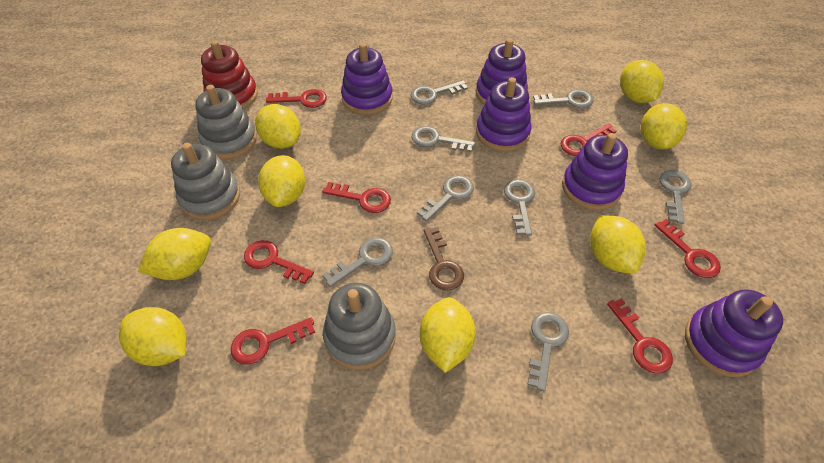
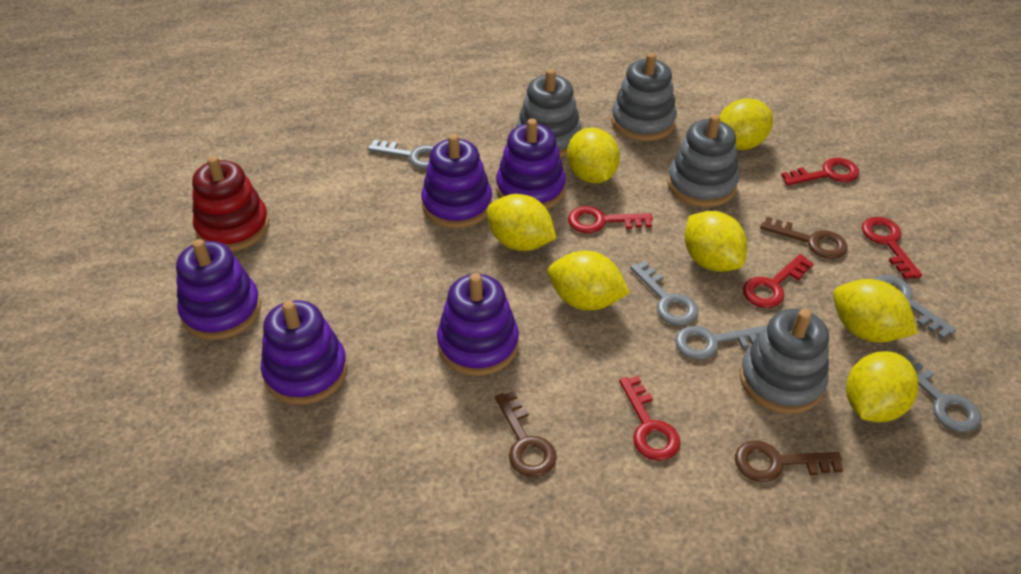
brown key: [424,227,464,291] = 1 -> [495,391,557,477] [735,441,843,482] [760,217,847,259] = 3
grey key: [323,238,393,287] [410,80,468,104] [412,126,475,152] [417,175,474,222] [504,179,535,236] [527,312,569,391] [533,90,594,108] [659,170,692,224] = 8 -> [368,139,434,169] [630,261,698,326] [675,325,765,360] [875,275,956,339] [905,354,981,432] = 5
grey stacking toy: [171,143,240,220] [195,85,257,160] [323,283,396,370] = 3 -> [516,69,582,157] [611,53,677,141] [667,114,739,207] [740,309,829,414] = 4
red key: [231,317,315,365] [244,240,314,284] [266,89,327,108] [322,182,391,213] [561,123,616,156] [607,298,673,374] [654,219,721,278] = 7 -> [568,206,653,233] [619,376,681,461] [743,254,814,308] [781,158,859,185] [862,217,922,279] = 5
yellow lemon: [119,307,187,366] [138,228,211,280] [255,104,301,149] [258,155,305,207] [420,297,476,373] [590,215,646,274] [620,60,664,103] [641,103,687,149] = 8 -> [486,194,556,251] [548,251,630,311] [567,128,620,184] [685,211,747,272] [720,98,773,150] [833,279,918,343] [846,351,918,422] = 7

